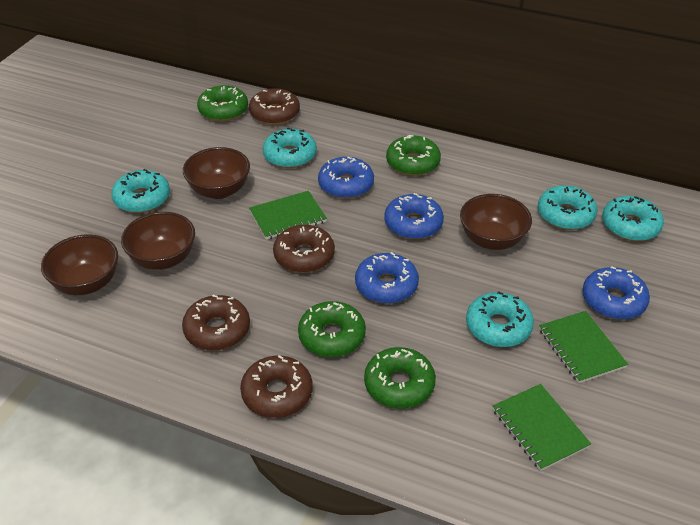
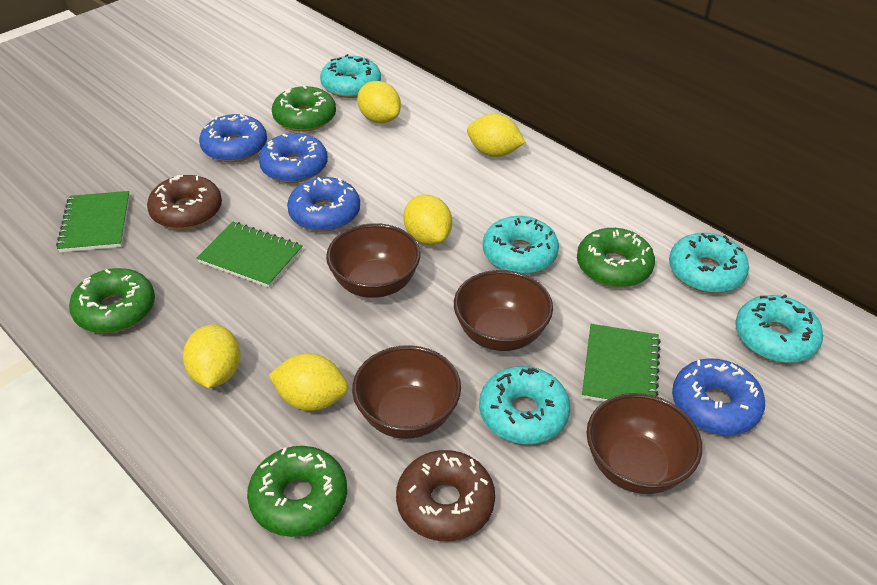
brown donut: [182,295,250,351] [240,355,313,418] [249,88,300,125] [273,225,335,273] = 4 -> [147,175,222,229] [396,450,495,541] = 2
yellow lemon: none = 0 -> [183,324,241,388] [269,353,348,411] [357,81,401,123] [404,194,452,245] [467,114,526,157] = 5

